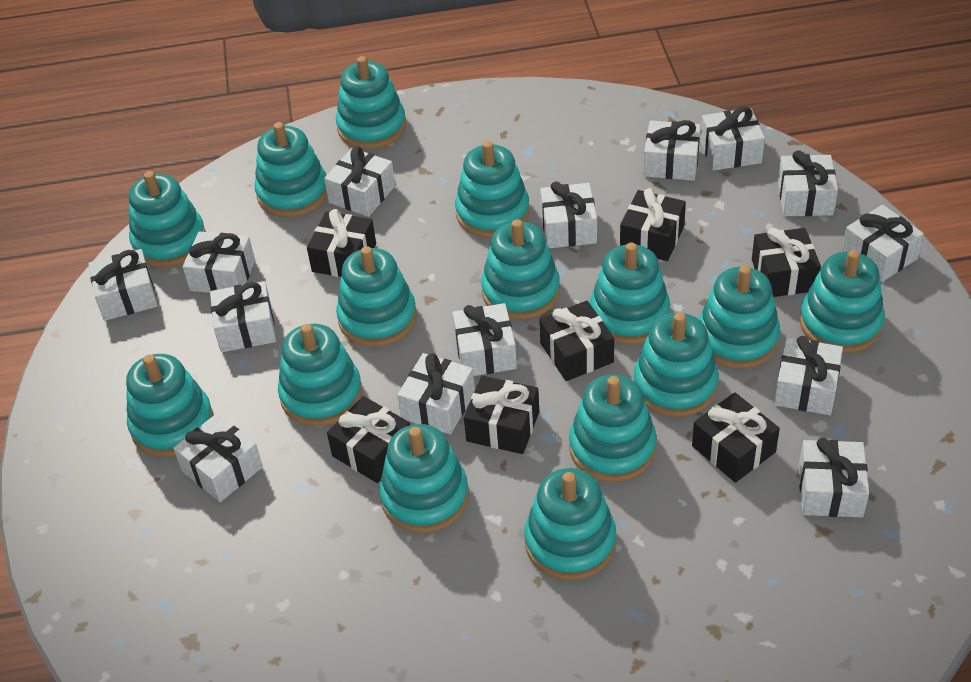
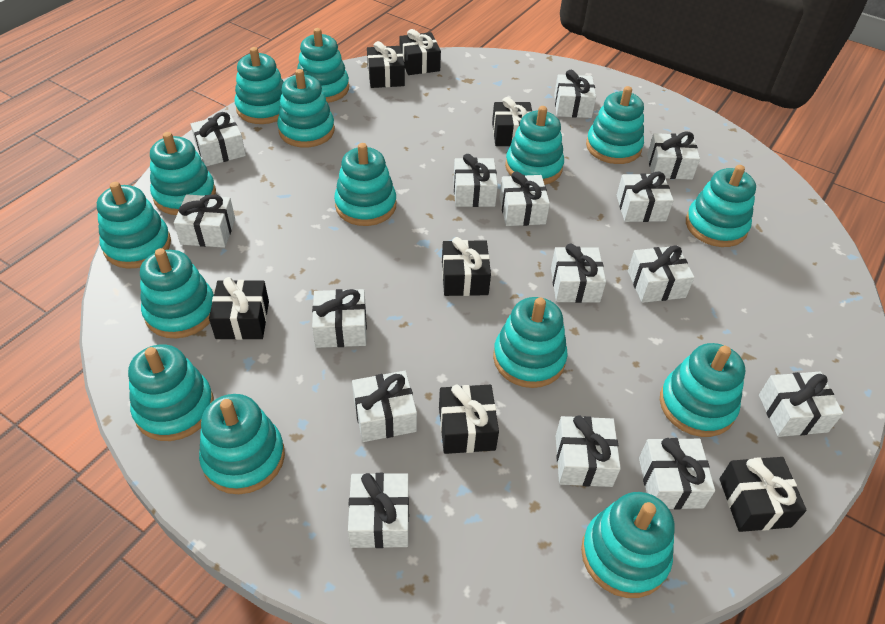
white gift: [88,249,158,321] [173,413,263,502] [183,231,255,293] [210,281,276,352] [324,146,395,217] [397,353,475,435] [452,303,517,376] [540,181,597,248] [643,120,701,181] [700,106,765,171] [774,336,843,415] [778,150,838,216] [799,438,869,517] [842,205,924,282] = 14 -> [174,194,235,248] [190,112,246,166] [312,289,367,348] [348,473,409,548] [352,371,417,442] [453,154,498,207] [499,172,550,226] [551,244,606,303] [554,70,596,118] [556,415,621,487] [617,172,674,222] [628,245,694,303] [639,438,715,510] [647,131,700,180] [759,372,843,437] = 15

